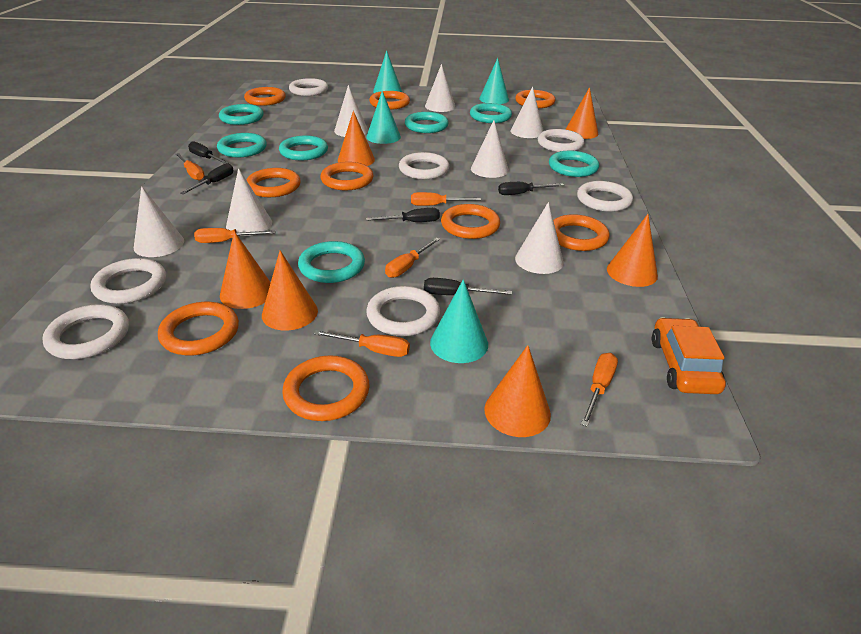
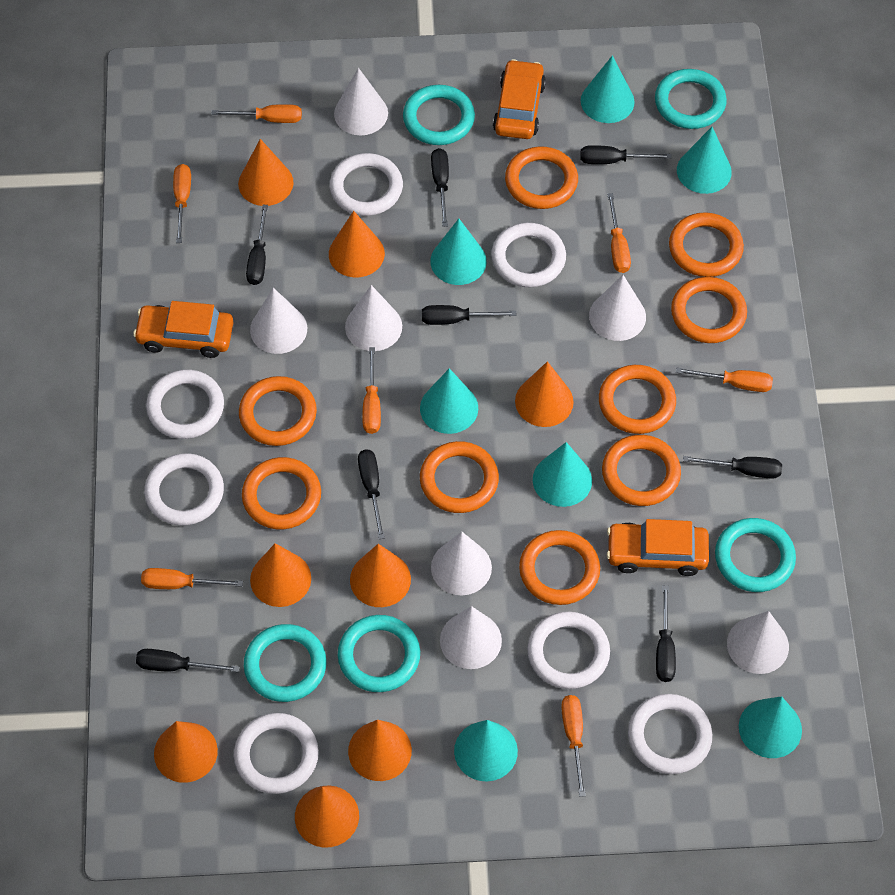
black screwdriver: [180,163,233,194] [188,141,229,164] [366,208,440,222] [424,278,512,295] [498,182,564,195] = 5 -> [136,649,240,672] [246,205,268,285] [358,449,385,539] [422,305,516,325] [431,148,449,227] [580,145,672,164] [656,585,676,682] [683,456,782,479] = 8
orange car: [652,317,726,394] = 1 -> [133,301,234,358] [493,59,546,139] [607,519,709,576] = 3
orange cone: [220,231,271,309] [262,250,318,331] [338,111,375,166] [484,345,551,437] [565,87,598,139] [607,214,658,287] = 6 -> [154,721,218,783] [238,139,294,206] [250,543,311,607] [295,786,359,848] [329,211,385,278] [348,720,412,781] [350,544,411,607] [515,361,573,427] = 8
orange screwdriver: [175,153,205,181] [194,228,276,243] [314,330,410,357] [385,238,440,278] [411,192,481,206] [581,353,618,427] = 6 -> [141,568,243,589] [173,164,191,243] [211,104,302,123] [362,347,381,434] [561,695,586,797] [607,193,631,273] [676,368,773,392] = 7
turquoise cone: [366,91,401,144] [373,50,402,93] [430,279,488,363] [479,58,509,104] = 4 -> [420,368,478,434] [430,219,487,285] [454,720,518,782] [533,442,592,507] [581,55,635,123] [677,127,732,194] [739,696,802,758] = 7
turquoise ring: [217,133,267,157] [219,104,264,125] [279,135,328,160] [298,241,365,283] [405,112,449,133] [470,103,512,123] [549,151,599,177] = 7 -> [244,624,327,702] [338,615,420,692] [403,85,475,145] [655,69,727,129] [715,518,796,592] = 5

